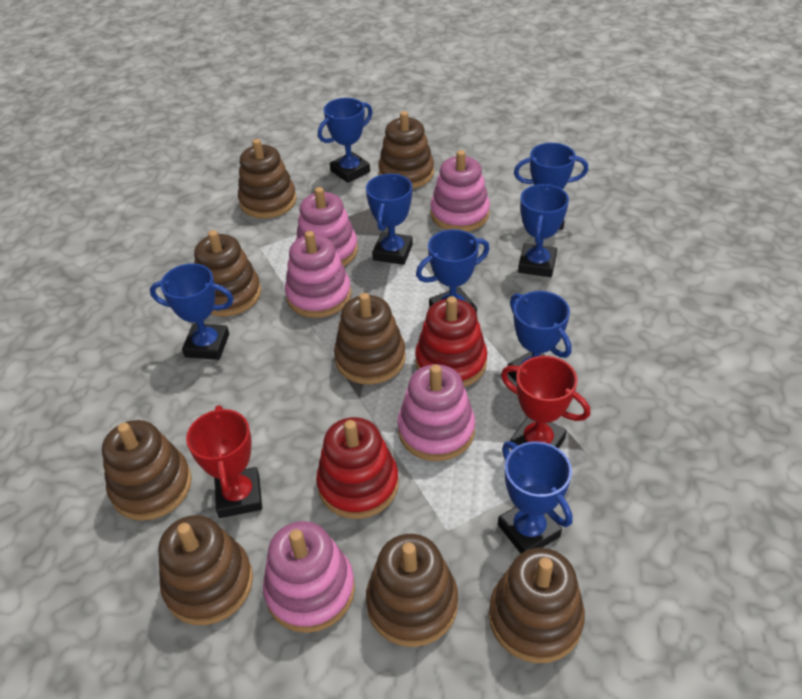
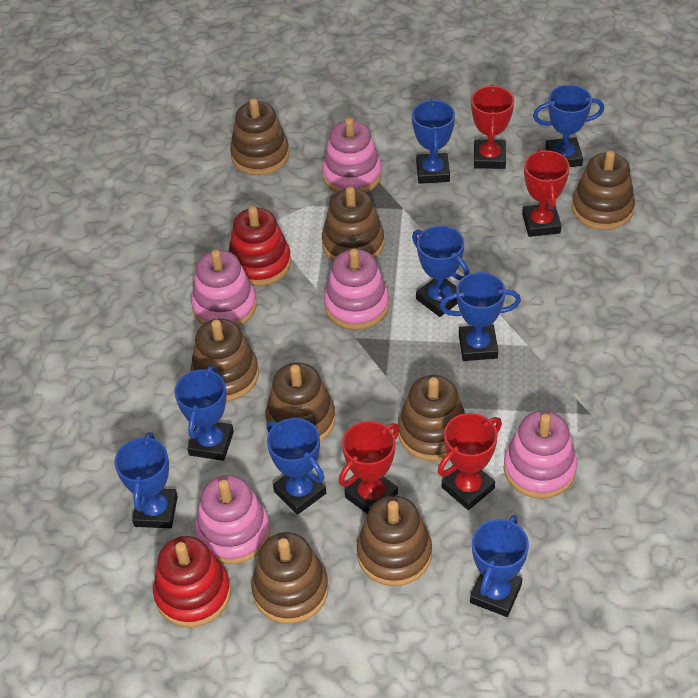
red trophy: [186,405,262,518] [501,356,590,449] = 2 -> [339,421,399,514] [438,413,502,510] [471,85,514,169] [522,149,570,237] = 4

